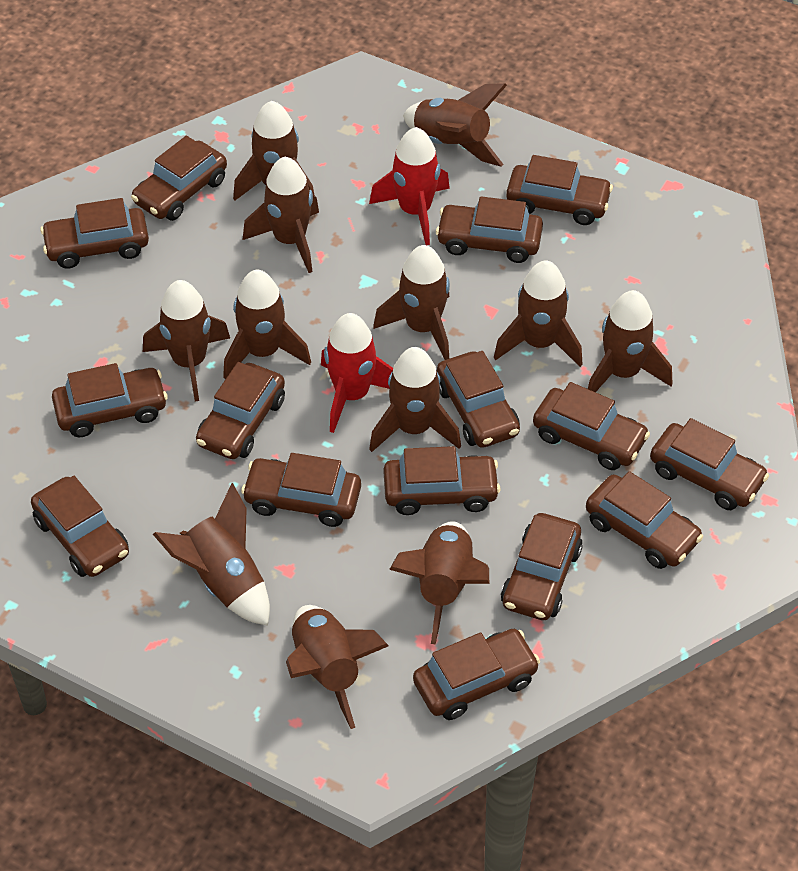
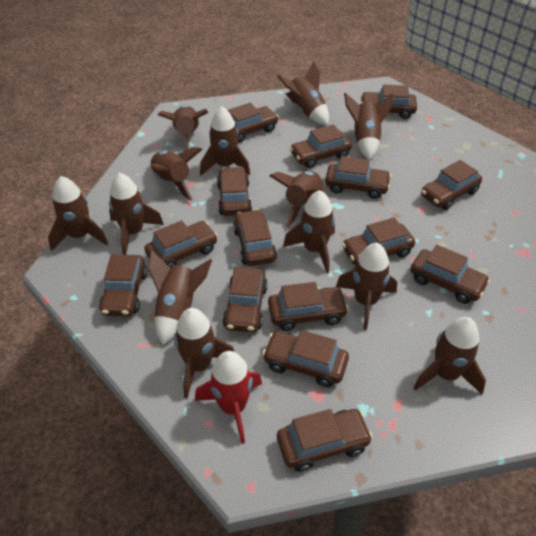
brown rocket: [143,280,230,401] [153,483,270,626] [223,270,311,379] [233,101,315,200] [243,157,319,273] [286,605,389,729] [369,347,461,452] [373,245,450,360] [389,521,489,644] [403,83,507,167] [494,260,583,367] [588,290,673,392] = 12 -> [48,176,108,251] [109,173,164,255] [148,249,212,345] [150,147,203,201] [158,105,209,151] [174,308,234,398] [200,107,250,175] [270,171,325,227] [277,61,329,125] [283,190,335,273] [336,243,397,330] [344,92,393,160] [414,317,486,394] = 13
red rocket: [321,313,393,433] [369,127,450,245] = 2 -> [195,351,262,444] = 1

